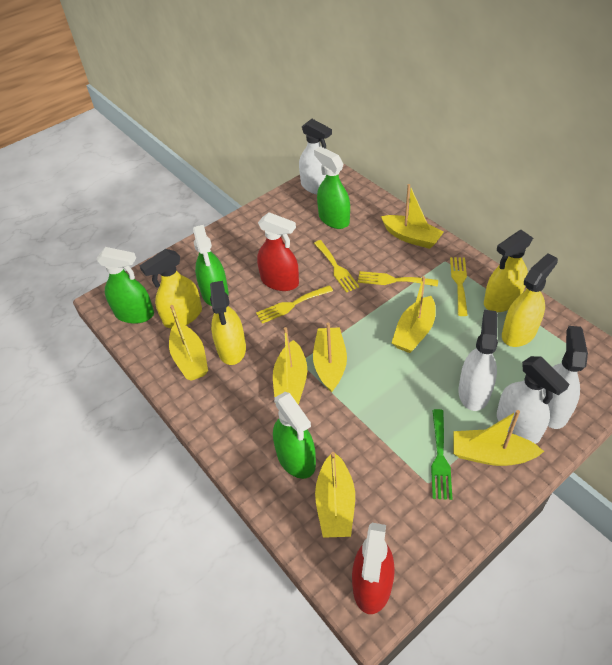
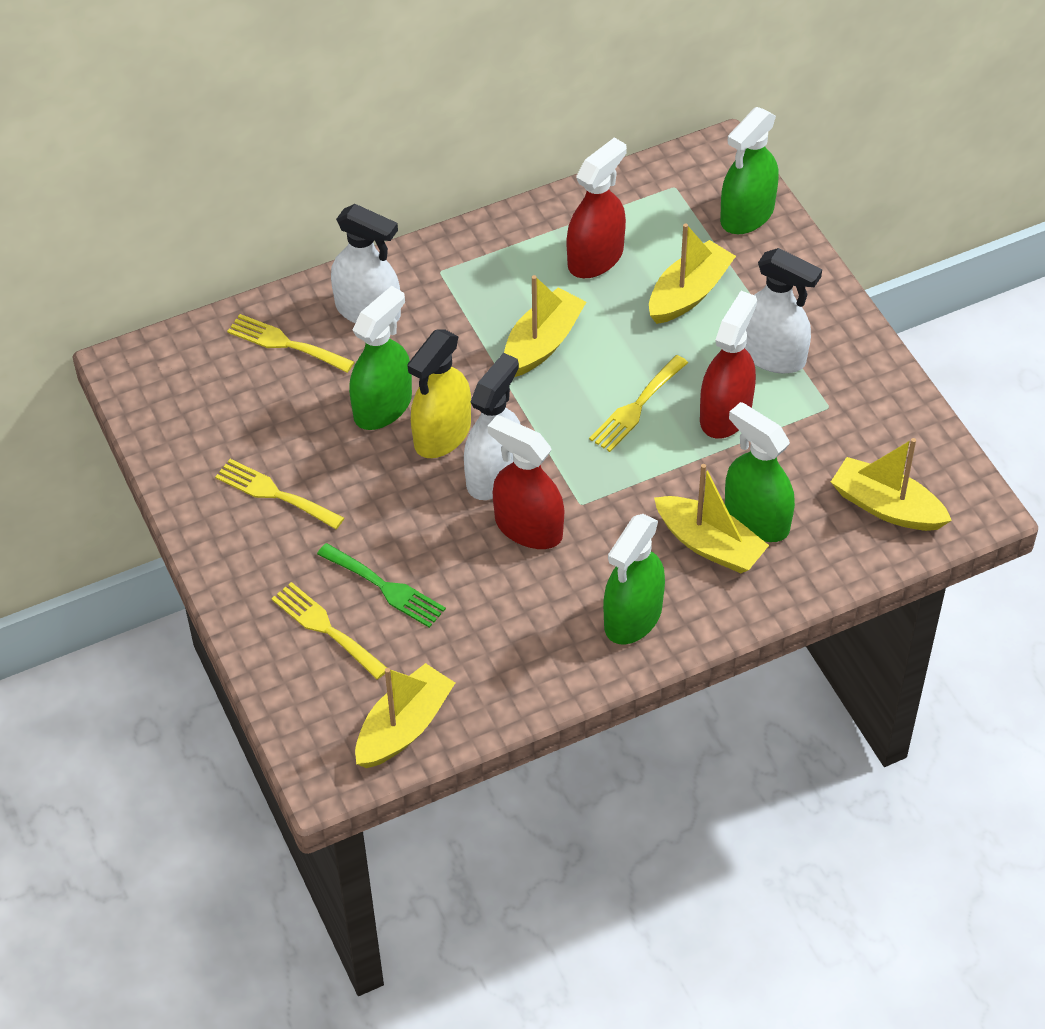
red spray bottle: [257,212,299,291] [352,523,395,614] = 2 -> [488,415,564,549] [567,137,627,278] [700,291,757,439] = 3
white spray bottle: [299,119,332,194] [458,310,498,411] [497,356,570,444] [543,326,588,429] = 4 -> [331,204,401,323] [464,353,521,500] [745,248,822,374] = 3
yellow boat: [169,305,208,381] [273,327,307,404] [313,323,347,392] [315,452,355,538] [381,184,444,249] [392,276,436,353] [453,410,544,466] = 7 -> [355,663,455,768] [504,275,586,377] [649,223,736,324] [654,464,769,573] [831,438,952,531] = 5
yellow spray bottle: [139,249,202,328] [210,281,246,365] [484,230,533,312] [502,253,558,347] = 4 -> [407,330,471,458] = 1

